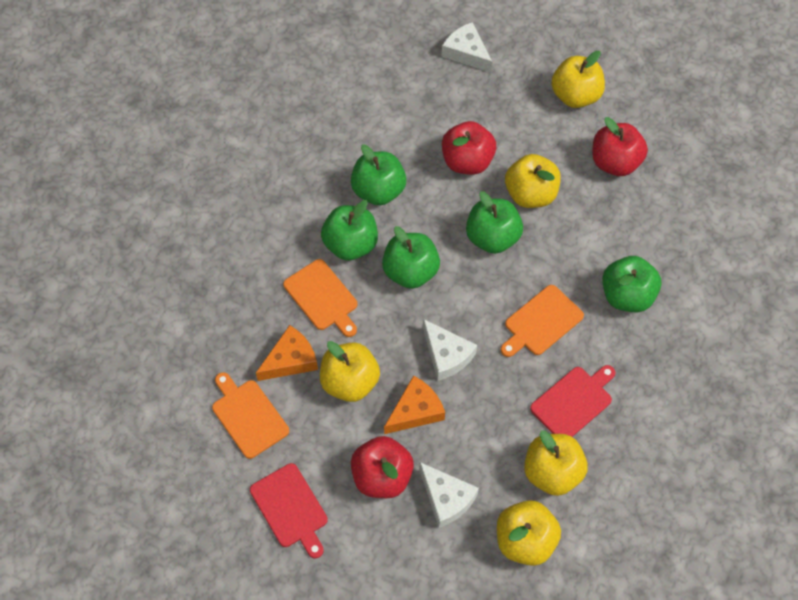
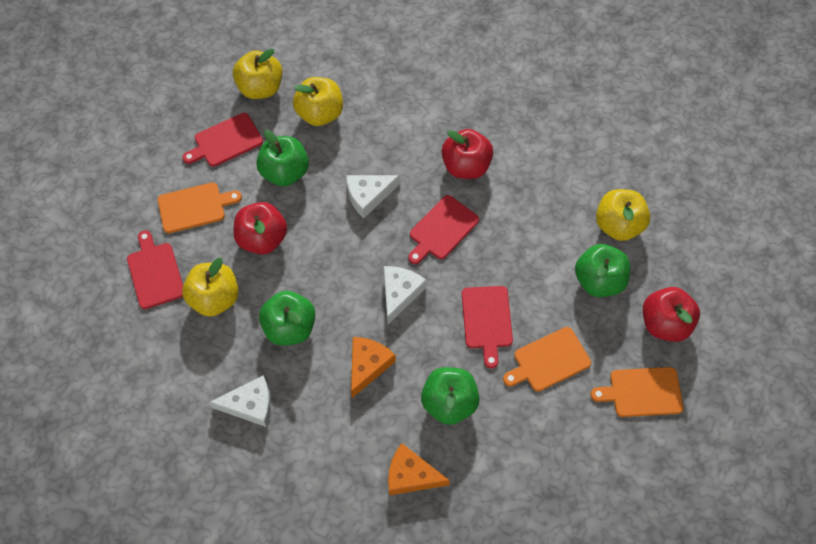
green apple: [321,200,378,261] [351,145,406,205] [382,226,440,289] [466,191,523,254] [602,256,661,313] = 5 -> [256,130,309,186] [259,291,315,345] [421,367,479,425] [575,244,630,297] = 4
red cutting board: [250,463,328,558] [530,365,616,437] = 2 -> [127,230,183,309] [182,113,263,167] [408,195,479,264] [462,286,513,368] = 4
yellow apple: [320,341,380,402] [497,500,561,566] [505,154,561,208] [524,431,588,496] [551,51,605,108] = 5 -> [182,258,238,317] [233,48,283,99] [293,77,343,126] [596,189,651,241] = 4

